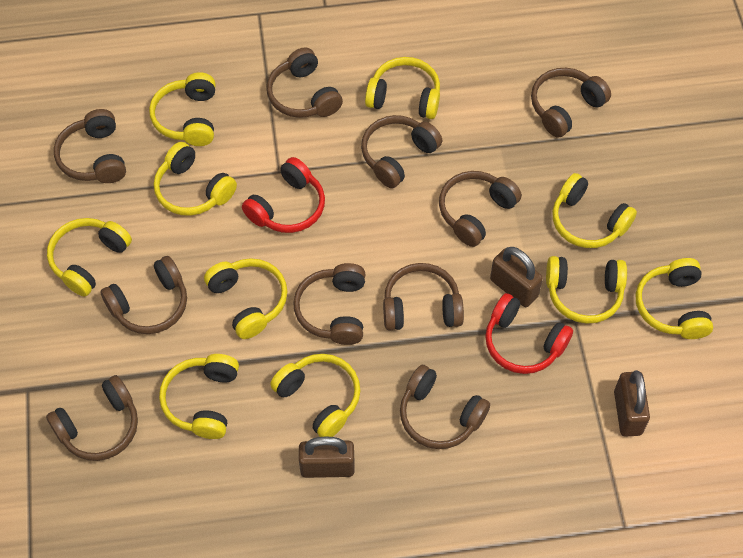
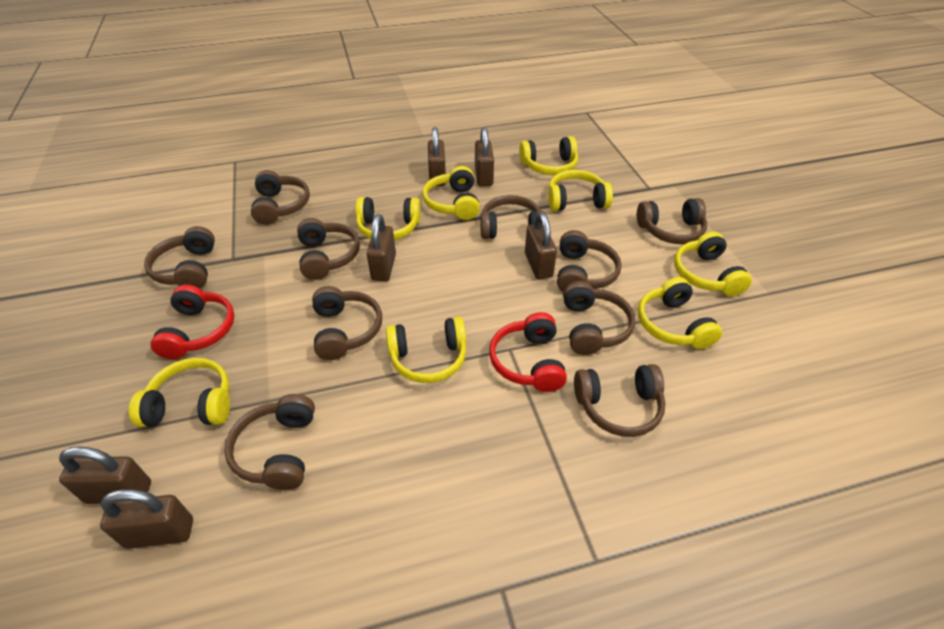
brown padlock: [299,436,355,478] [490,247,543,307] [614,370,650,437] = 3 -> [59,446,151,504] [100,489,193,549] [367,214,396,281] [428,127,446,186] [475,127,494,186] [525,212,557,279] = 6
yellow headphones: [47,218,132,297] [149,72,216,146] [154,142,237,216] [159,354,239,439] [204,258,287,339] [270,354,360,437] [365,57,440,119] [546,256,627,324] [552,173,637,248] [636,258,713,339] = 10 -> [129,358,230,427] [355,197,421,240] [386,317,467,383] [422,166,480,220] [519,136,578,175] [548,170,613,211] [638,277,722,349] [674,232,752,296] = 8

